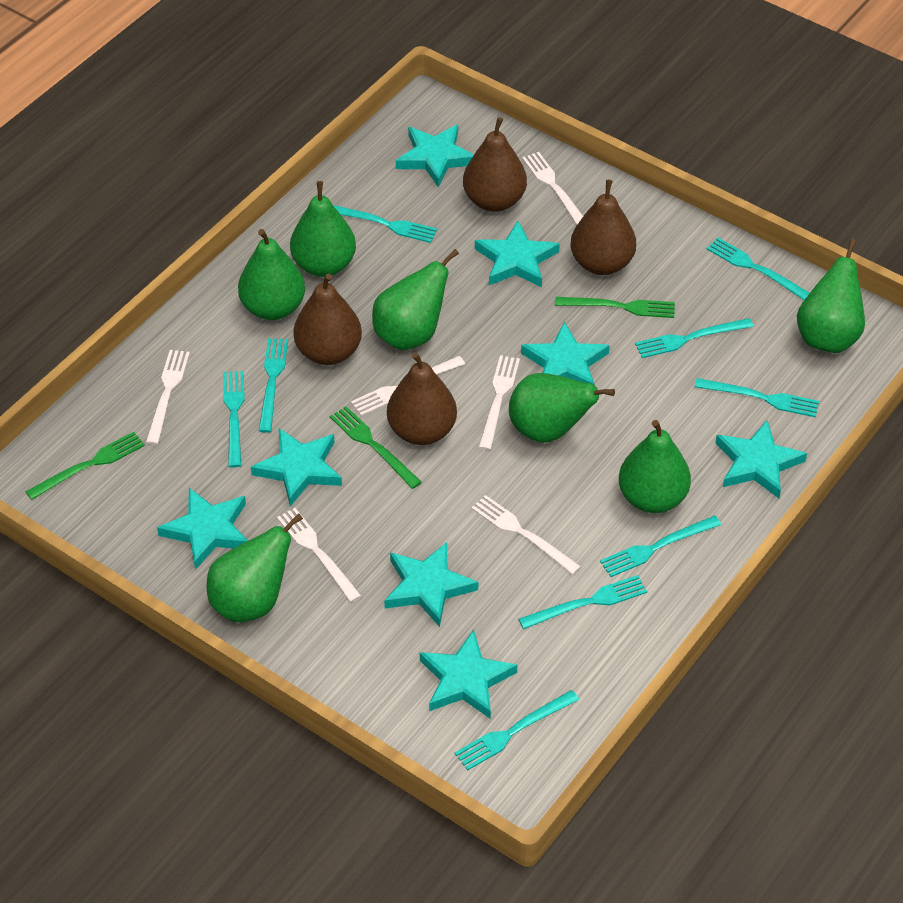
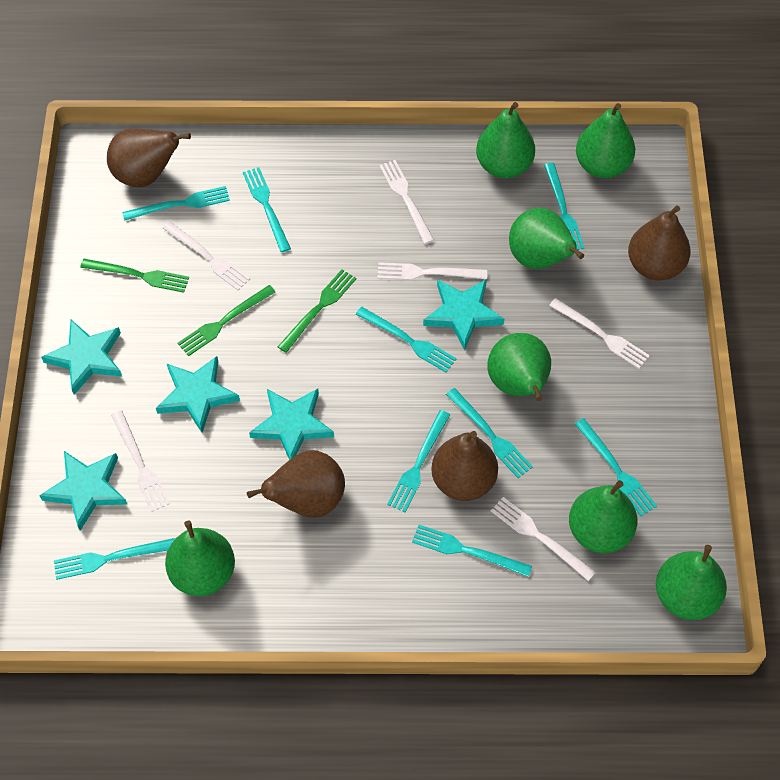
turquoise star: [157,488,248,570] [251,428,342,506] [384,542,478,627] [396,125,474,188] [420,629,517,719] [475,221,560,287] [521,322,610,385] [715,420,807,498] = 8 -> [39,451,127,531] [41,320,122,395] [156,356,240,433] [249,389,334,460] [423,279,504,350] = 5

